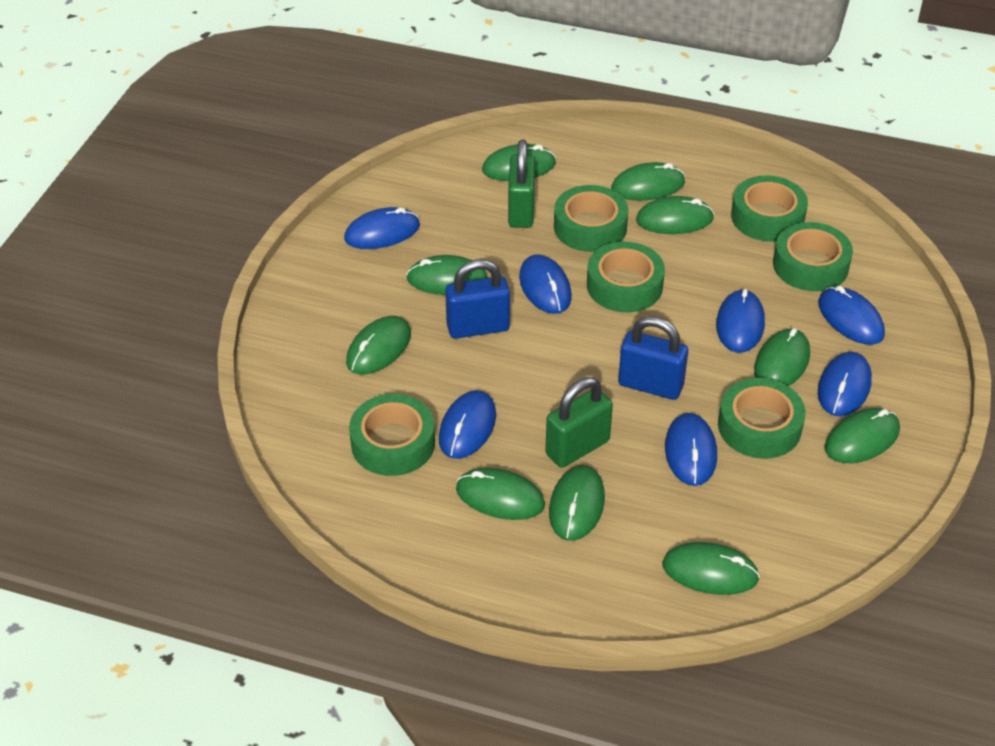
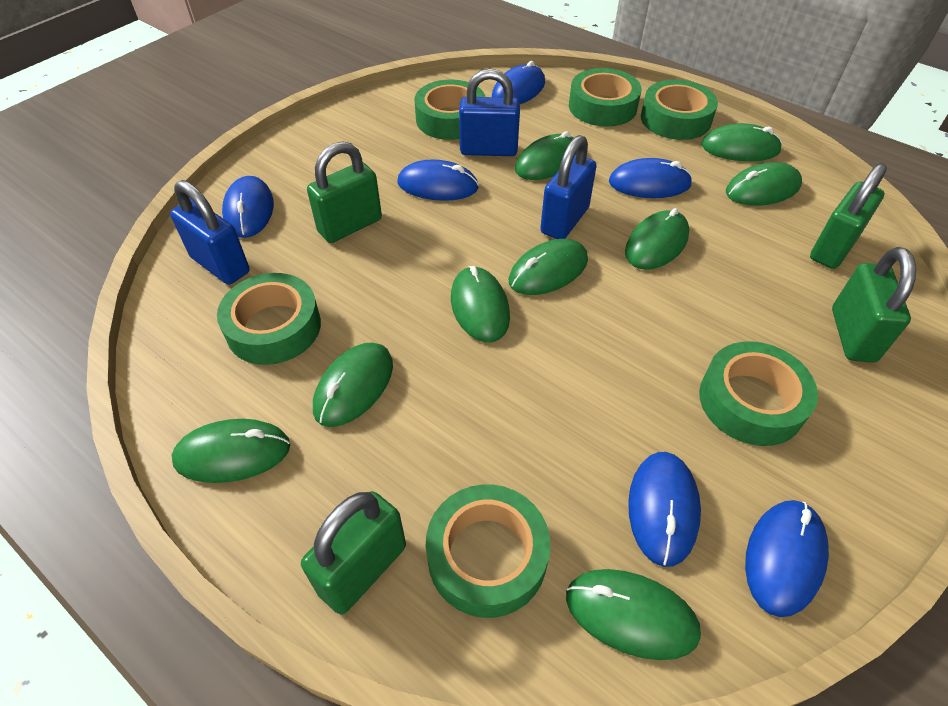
blue mouse: [344,207,420,249] [439,390,496,459] [519,254,572,314] [665,413,717,486] [716,289,765,353] [818,286,885,345] [818,352,872,416] = 7 -> [222,176,274,238] [397,160,479,201] [492,61,545,104] [609,158,693,198] [628,452,701,567] [745,500,829,617] = 6
blue padlock: [445,259,510,339] [618,316,688,400] = 2 -> [170,180,249,285] [459,69,520,156] [540,135,597,239] = 3
green mouse: [346,316,411,374] [406,255,488,295] [456,468,545,520] [482,144,556,181] [549,465,605,541] [611,162,685,201] [636,196,714,234] [662,542,760,595] [754,328,810,386] [825,408,900,463] = 10 -> [172,419,290,483] [313,342,393,427] [451,266,510,343] [509,239,588,295] [515,131,577,180] [566,569,701,660] [625,208,689,270] [701,123,782,161] [726,162,802,206] = 9
green padlock: [508,140,535,228] [545,377,613,468] = 2 -> [301,491,406,615] [307,141,382,243] [810,163,887,269] [832,247,916,363] = 4

